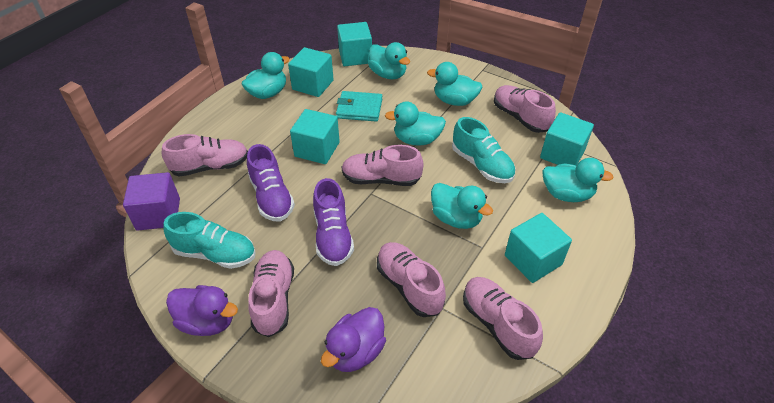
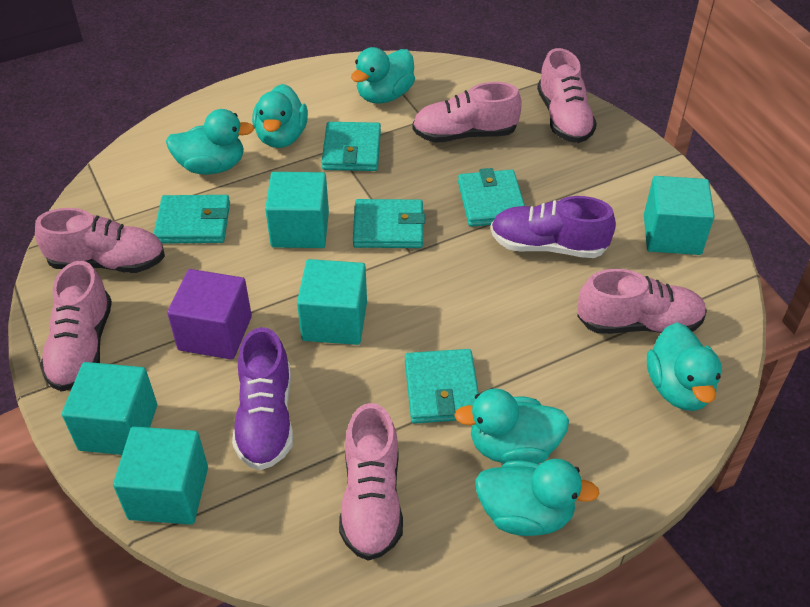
purple duck: [166,285,238,336] [321,307,386,372] = 2 -> none = 0
turquoise shoe: [163,212,255,269] [452,117,516,183] = 2 -> none = 0
turquoise wallet: [336,91,382,122] = 1 -> [154,195,230,244] [321,122,381,171] [353,199,425,248] [405,349,479,424] [458,168,525,227] = 5

